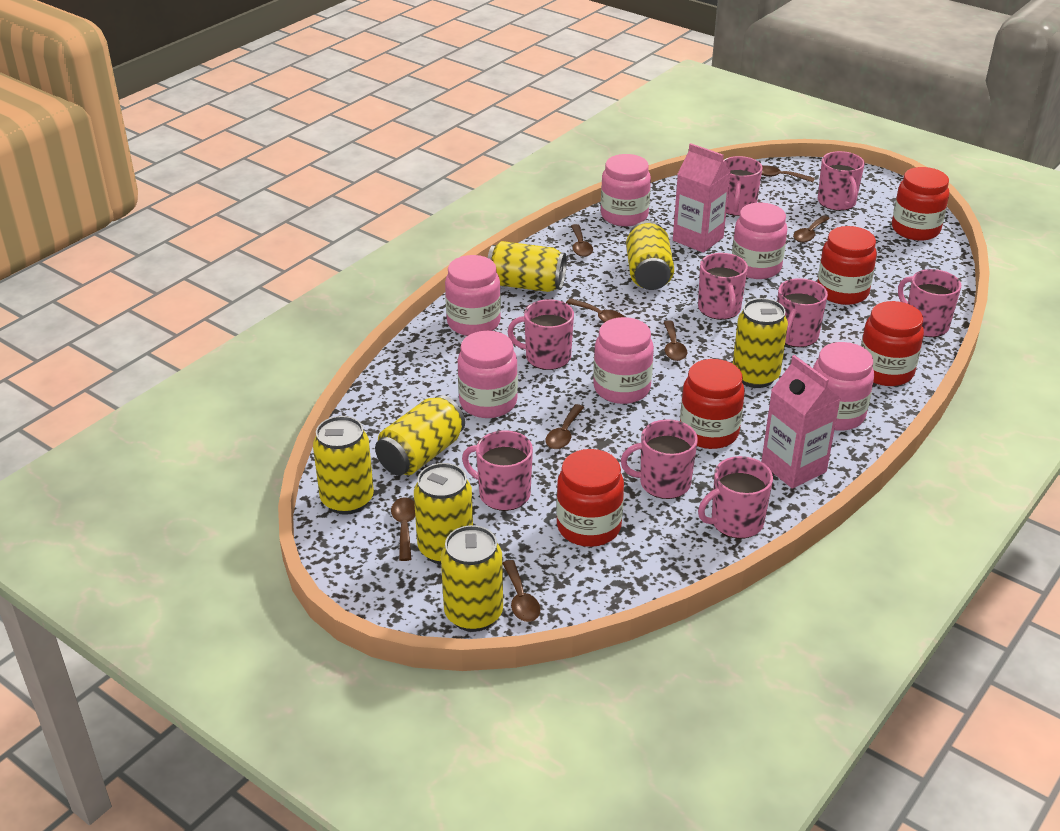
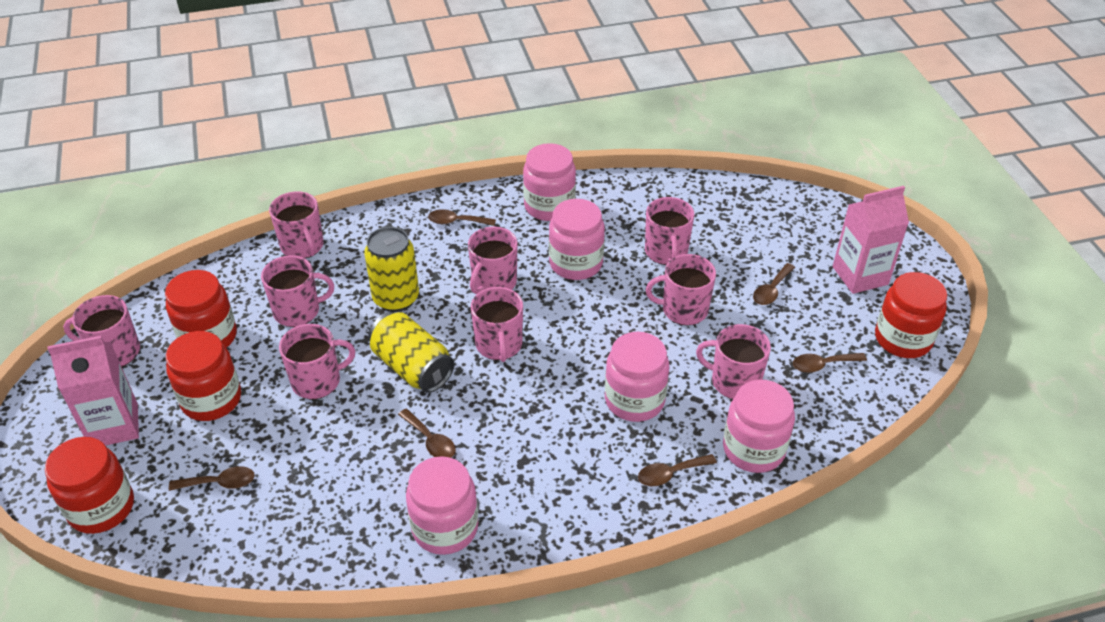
brown spoon: [391,497,415,561] [502,560,540,622] [545,404,584,449] [566,298,624,322] [571,224,593,257] [664,320,687,361] [762,165,815,182] [793,215,830,243] = 8 -> [169,466,255,491] [398,409,456,458] [428,209,496,226] [638,454,717,486] [753,263,795,305] [793,353,867,373] = 6
pink jar: [445,255,501,336] [458,331,518,418] [593,317,654,404] [601,154,651,226] [732,203,787,279] [813,342,874,431] = 6 -> [406,456,478,555] [523,143,576,221] [549,199,605,280] [605,332,669,422] [723,380,795,473] = 5
red jar: [556,449,624,547] [680,359,745,449] [817,226,877,305] [861,301,924,386] [892,167,949,241] = 5 -> [45,437,134,534] [165,270,237,348] [166,331,241,421] [875,272,947,358] = 4
yellow can: [313,416,374,515] [375,395,465,476] [414,463,473,565] [441,525,503,632] [488,241,567,292] [626,221,674,290] [733,298,788,388] = 7 -> [364,227,419,312] [368,312,454,393] = 2

